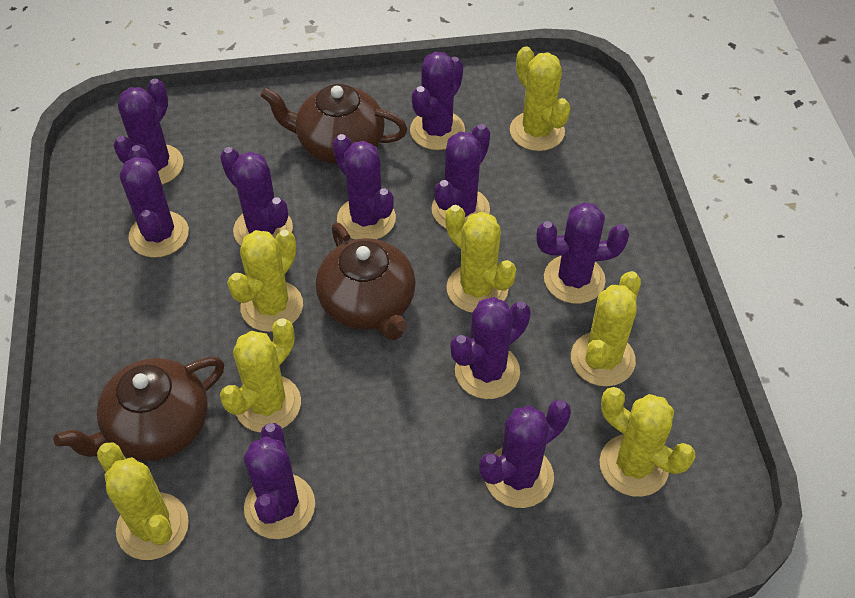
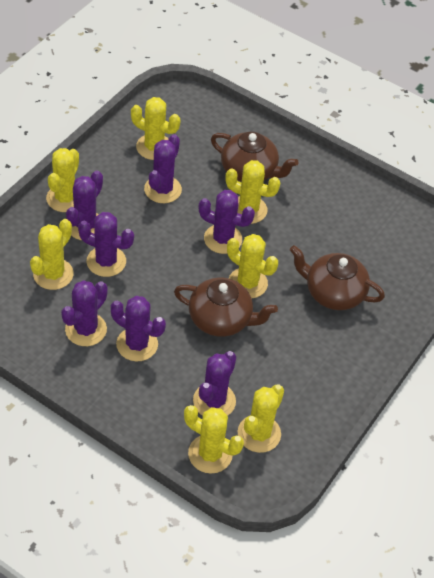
purple cactus: [113,79,184,185] [120,145,189,258] [220,147,293,246] [244,423,315,539] [333,134,396,240] [410,52,465,150] [432,124,490,228] [451,297,531,399] [479,400,571,508] [536,202,629,304] = 10 -> [61,280,108,346] [66,171,103,240] [78,212,134,277] [111,296,166,361] [144,134,182,203] [193,351,236,416] [199,190,255,254] = 7

